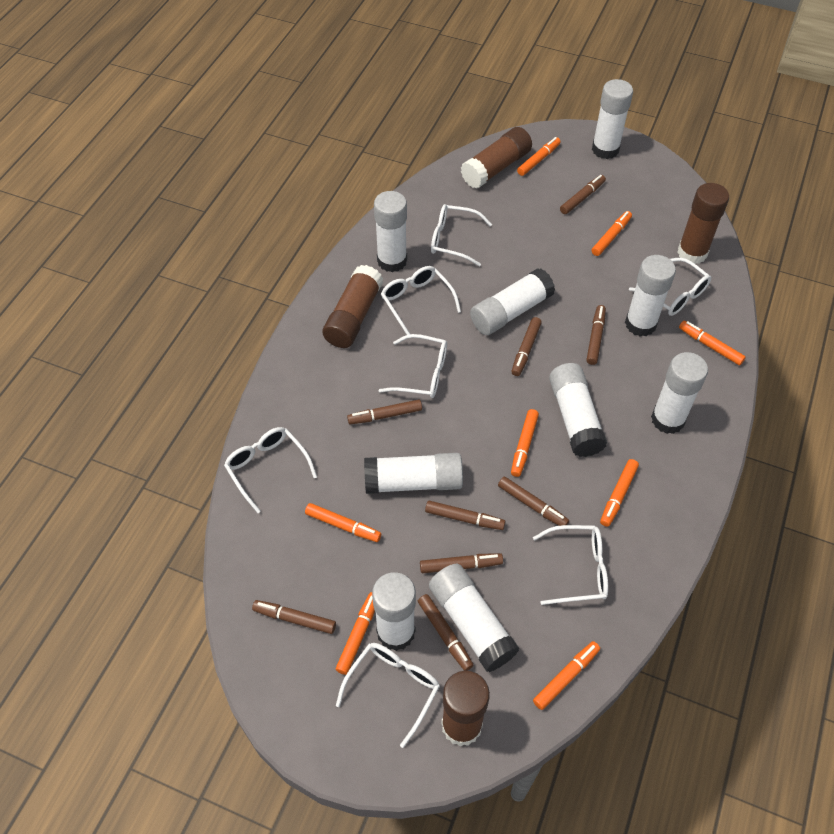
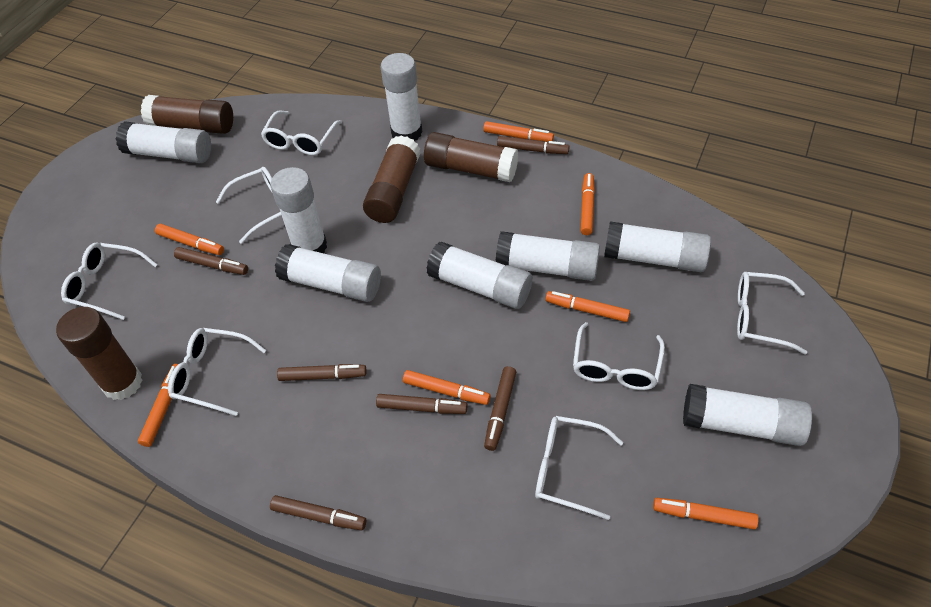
brown marker: [252,600,336,634] [347,400,422,424] [418,594,473,671] [420,553,503,573] [425,501,505,530] [498,477,569,526] [511,317,542,376] [560,175,606,214] [587,305,606,365] = 9 -> [174,247,248,275] [270,495,366,530] [277,364,367,381] [376,394,467,414] [484,366,516,451] [497,136,569,154] = 6
orange marker: [305,503,381,542] [335,592,375,675] [511,409,539,477] [517,137,561,176] [533,641,600,710] [592,211,632,256] [600,459,639,527] [679,321,746,365] = 8 -> [138,364,178,447] [155,224,224,255] [403,370,491,405] [483,121,554,142] [545,291,630,322] [581,173,595,235] [653,498,759,530] = 7
white glue stick: [364,453,463,494] [372,572,416,651] [374,191,407,272] [429,564,519,672] [470,268,555,335] [549,363,607,457] [592,79,633,159] [625,255,676,337] [651,352,708,434] = 9 -> [116,121,211,163] [270,167,327,253] [275,244,381,302] [381,53,422,141] [426,242,532,309] [496,231,600,281] [604,222,711,272] [683,384,812,446] = 8

